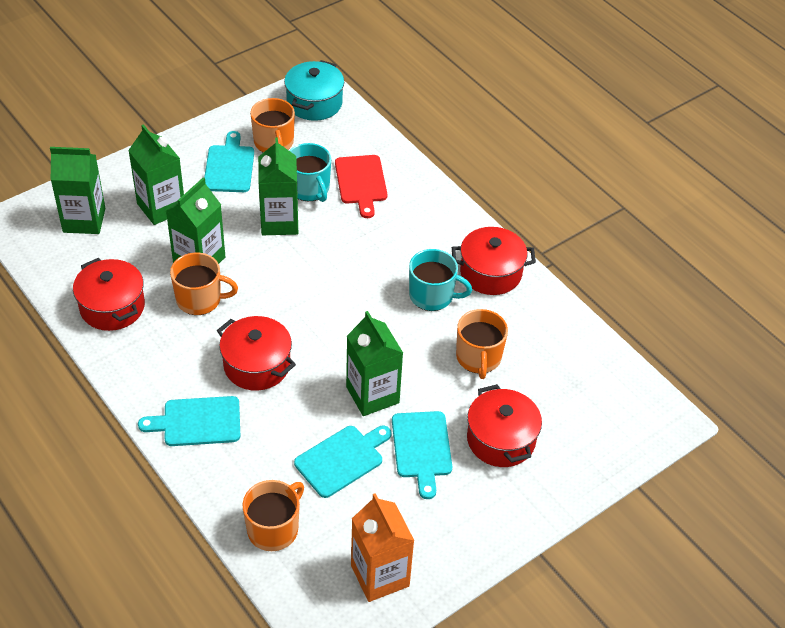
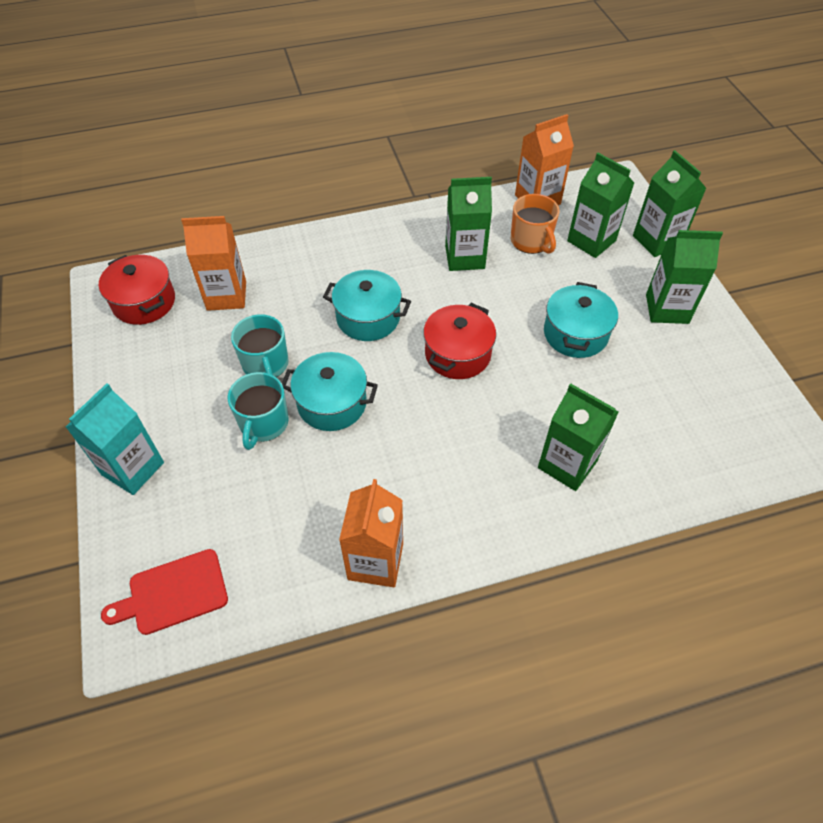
orange carton: [351,493,415,602] = 1 -> [181,216,246,311] [339,479,403,587] [515,114,574,205] = 3
orange mug: [170,253,238,315] [242,480,304,551] [250,98,295,153] [456,309,508,379] = 4 -> [511,194,559,254] = 1
red pot: [73,258,145,331] [217,316,296,391] [452,227,536,295] [467,384,542,467] = 4 -> [99,255,175,325] [423,303,496,379] = 2
turquoise carton: none = 0 -> [66,383,164,495] = 1
turquoise cutting board: [138,396,240,446] [204,131,254,192] [294,426,391,498] [392,411,452,499] = 4 -> none = 0
turquoise pot: [284,60,344,121] = 1 -> [282,352,378,431] [323,270,411,341] [544,282,618,358] = 3

